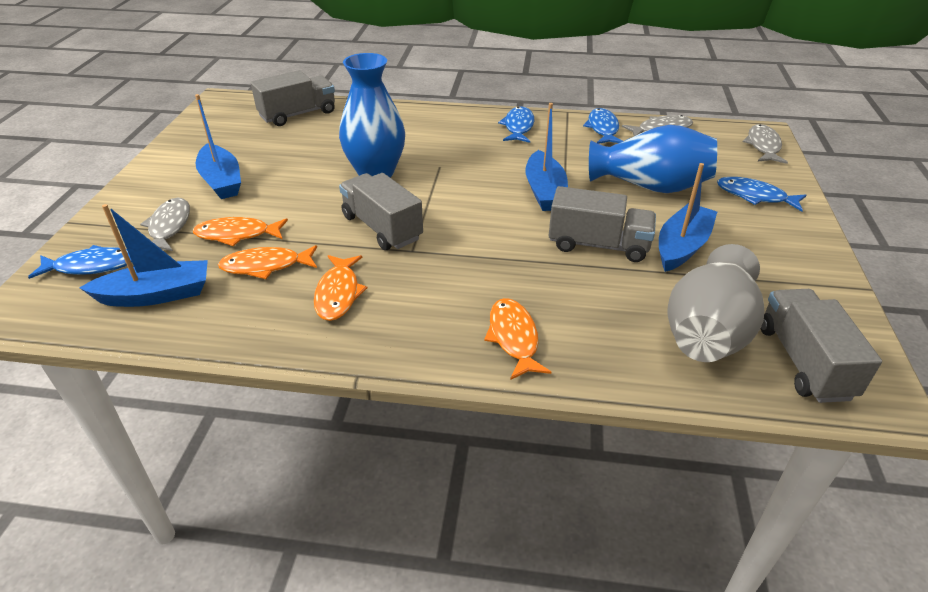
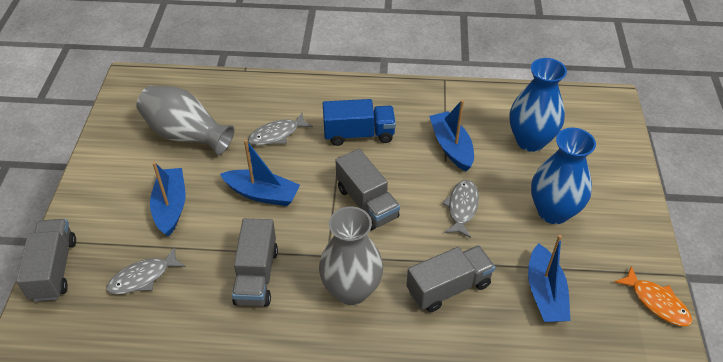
blue fish: [28,245,132,279] [498,106,534,143] [583,108,623,144] [717,177,806,212] = 4 -> none = 0
blue truck: none = 0 -> [323,99,396,146] = 1
grey vase: [667,244,765,362] = 1 -> [136,86,234,155] [319,206,383,305] = 2
orange fish: [193,217,288,246] [218,245,317,279] [314,255,367,321] [484,298,551,380] = 4 -> [614,266,692,326] = 1

